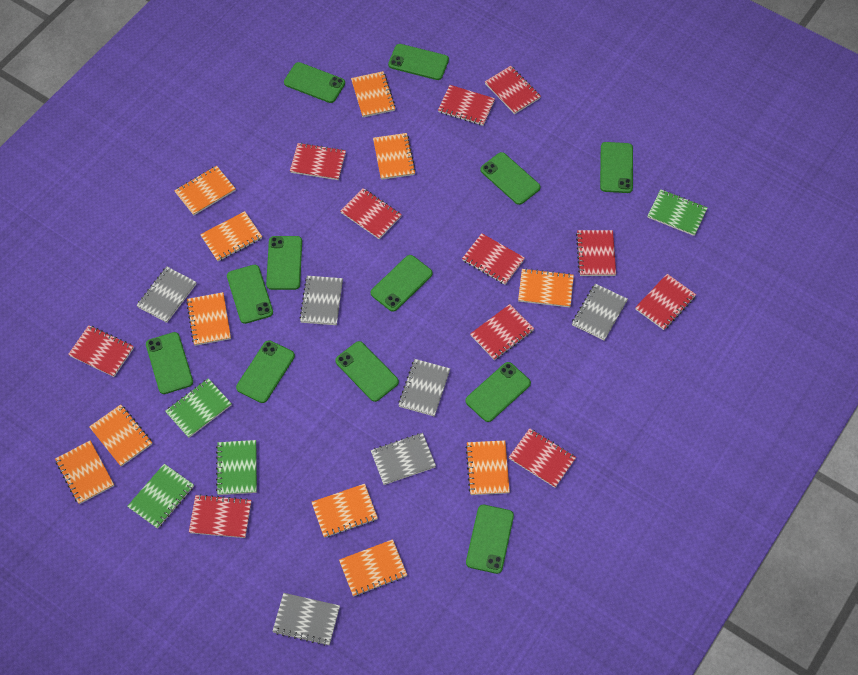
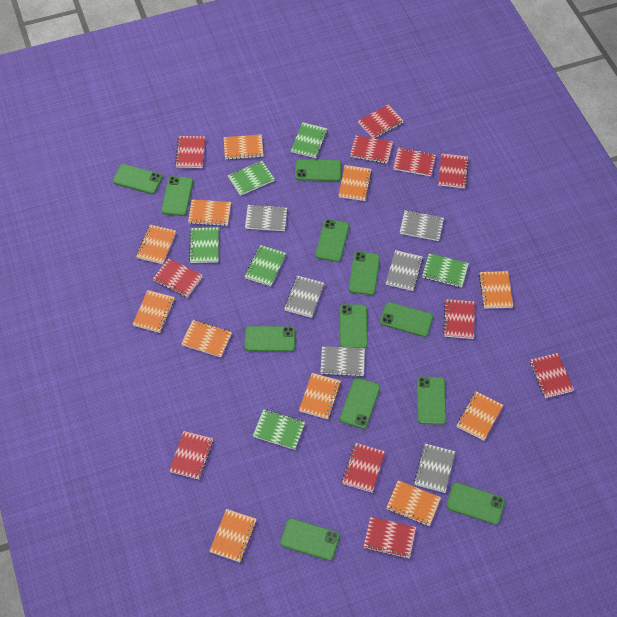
green notebook: [127,464,194,529] [165,378,232,438] [216,440,257,495] [648,189,708,236] = 4 -> [189,227,219,263] [228,161,275,196] [245,245,286,286] [253,409,305,450] [291,122,328,158] [422,253,469,287] = 6

